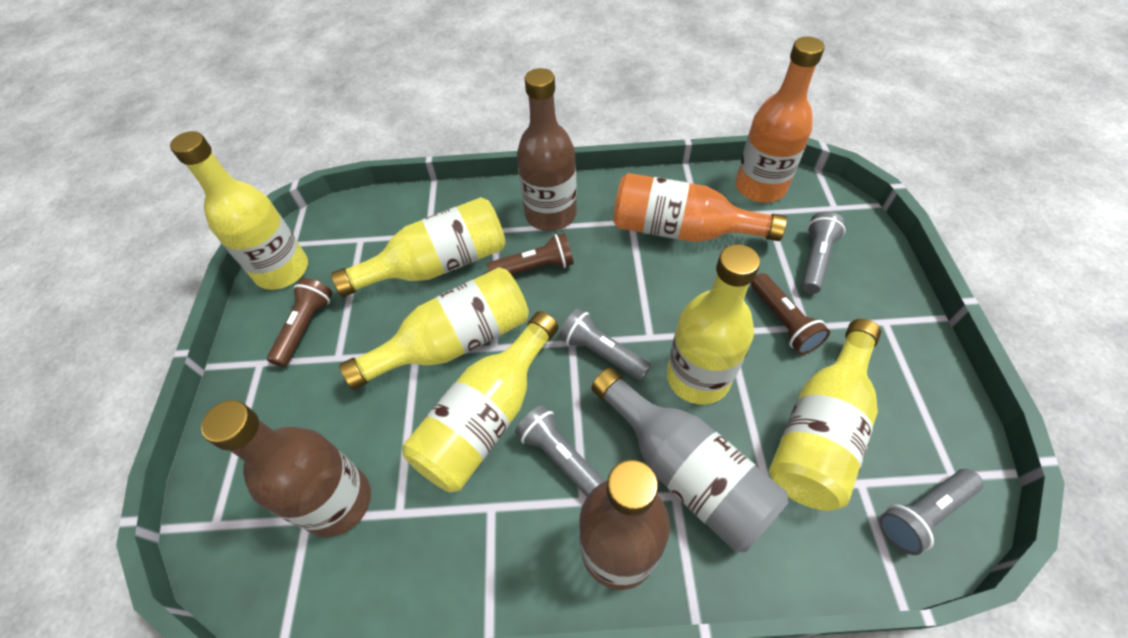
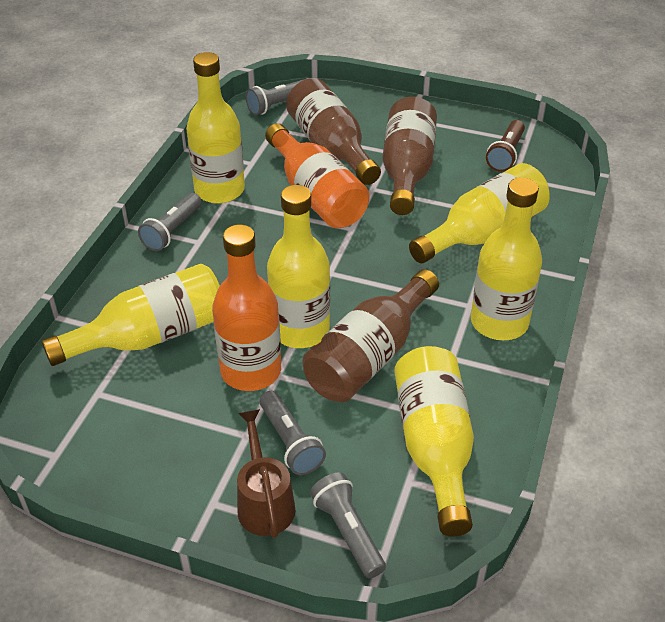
brown flashlight: [267,278,333,367] [487,233,574,275] [751,273,830,354] = 3 -> [486,120,525,172] = 1
brown watering can: none = 0 -> [237,409,296,538] = 1
grey bottle: [591,368,789,552] = 1 -> none = 0

